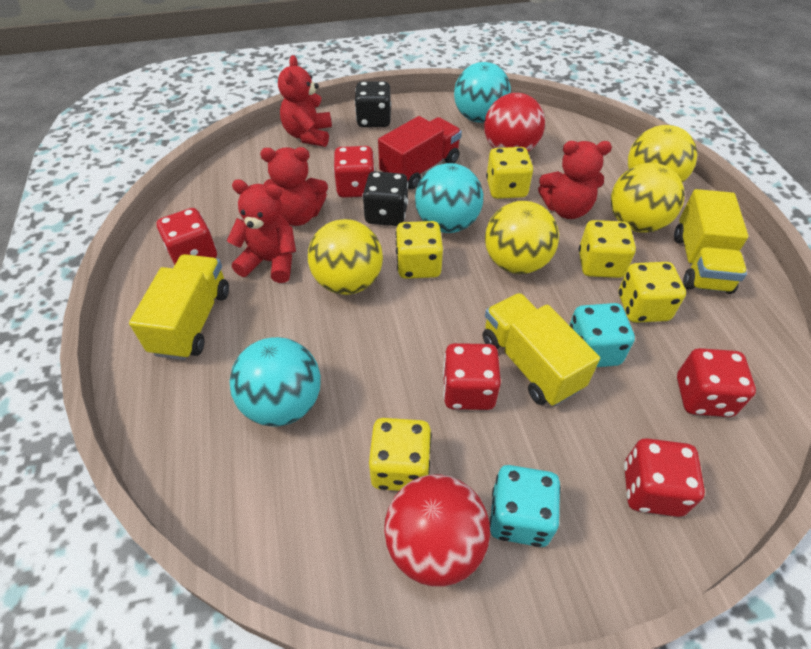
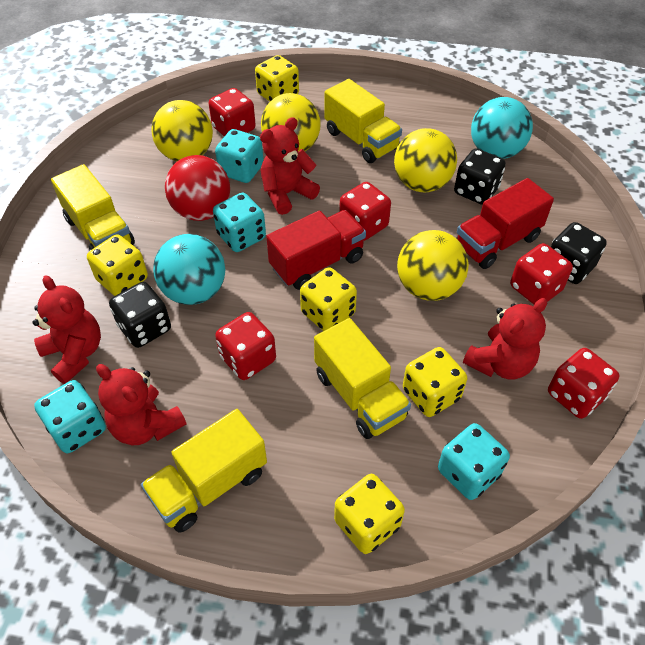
black dice: [355,81,391,127] [363,171,408,226] = 2 -> [109,282,171,348] [454,148,506,205] [551,222,607,284] = 3
red ball: [384,474,490,587] [484,93,545,152] = 2 -> [165,155,230,221] = 1
red truck: [378,116,462,189] = 1 -> [266,210,366,290] [456,178,554,269] = 2
turquoise ball: [229,337,321,427] [415,163,483,233] [454,62,511,123] = 3 -> [153,234,225,305] [471,97,533,159] = 2
turquoise dice: [489,465,561,547] [569,303,635,367] = 2 -> [34,380,106,453] [213,193,266,252] [215,129,264,183] [438,423,510,500] = 4
yellow truck: [129,254,229,360] [483,293,600,406] [674,189,748,294] = 3 -> [51,164,135,251] [141,409,267,532] [314,318,411,439] [324,79,402,163] = 4

